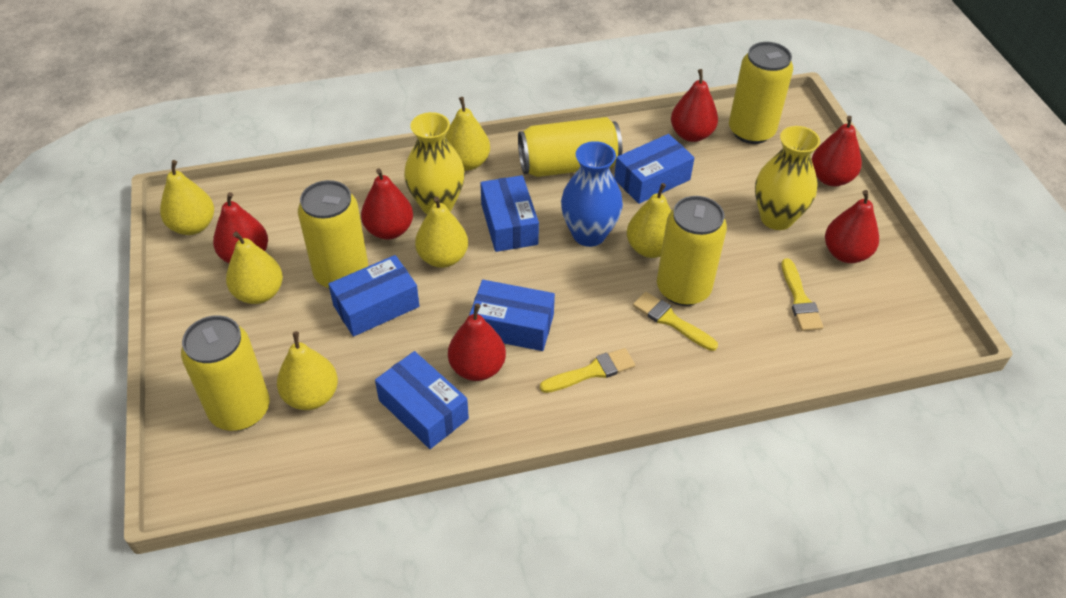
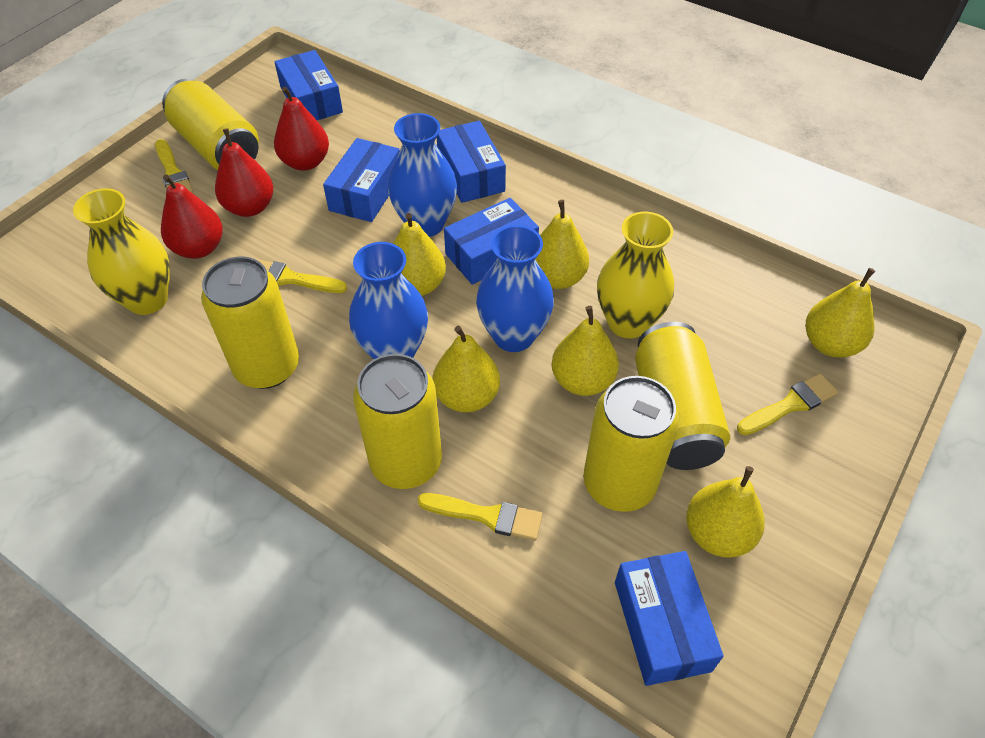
blue vase: [561,141,623,247] = 1 -> [349,242,428,359] [388,113,457,237] [476,225,554,352] = 3
red pear: [213,192,268,263] [361,169,413,240] [448,303,506,381] [671,69,718,142] [812,116,862,186] [825,190,879,263] = 6 -> [161,174,223,259] [215,128,273,217] [274,87,329,171] = 3
yellow brush: [540,348,635,393] [633,292,718,351] [781,258,823,331] = 3 -> [155,139,193,193] [256,259,347,293] [417,493,543,541] [737,373,838,435] = 4

